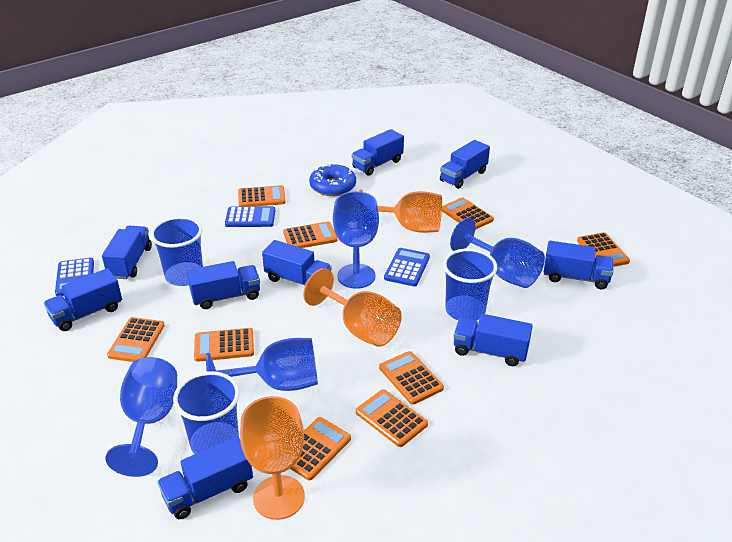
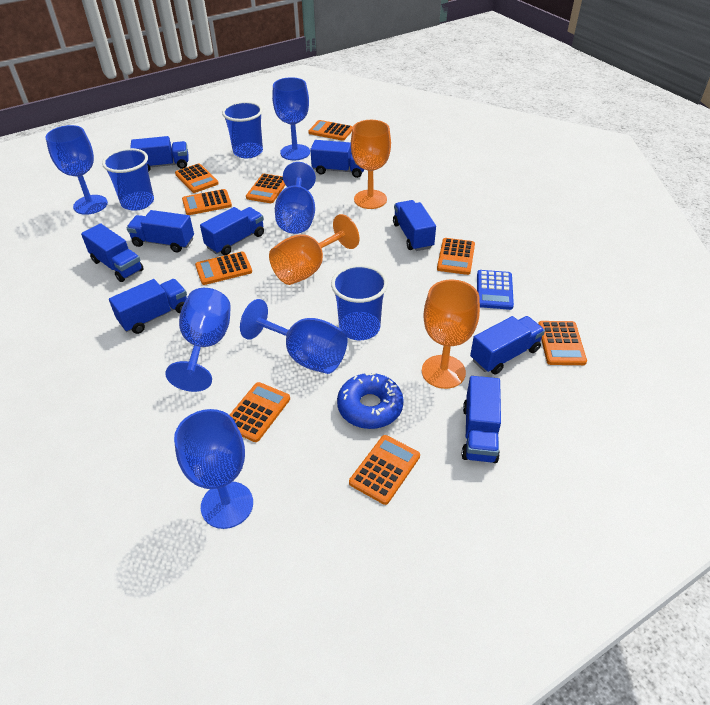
blue calculator: [55,258,94,296] [225,206,275,227] [384,248,430,287] = 3 -> [477,270,514,310] = 1
blue goblet: [106,357,177,477] [206,338,318,391] [333,191,379,289] [450,218,545,288] = 4 -> [45,125,108,215] [165,288,231,392] [174,409,253,529] [240,299,348,374] [272,77,310,160] [275,162,316,234] = 6

